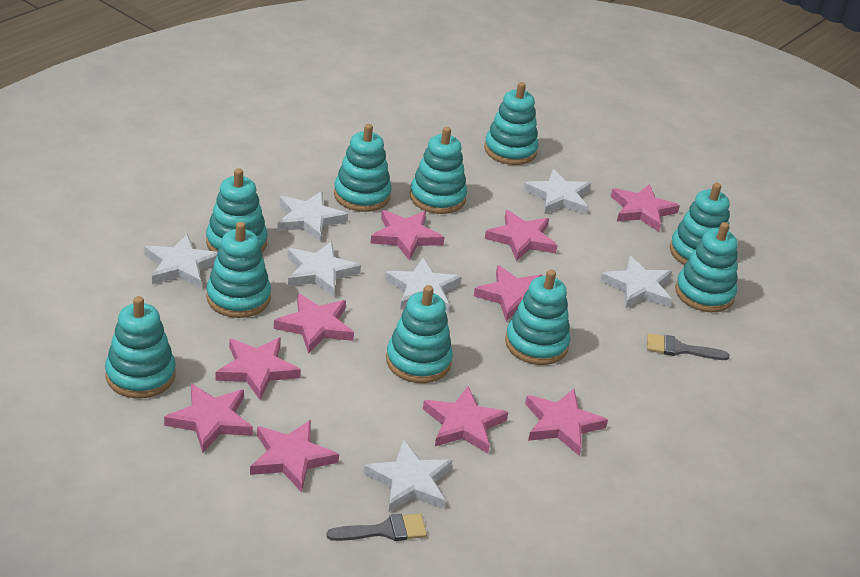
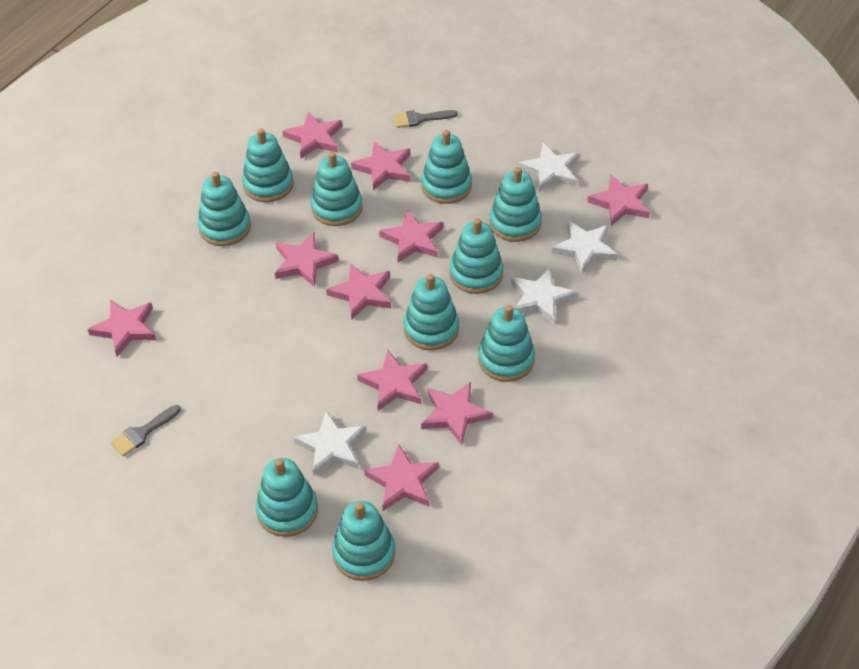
white star: [144,234,217,289] [277,191,348,242] [287,241,361,297] [363,440,452,512] [385,258,462,312] [523,169,591,214] [600,256,672,309] = 7 -> [293,411,366,476] [511,267,577,324] [518,143,579,192] [551,221,618,274] = 4

